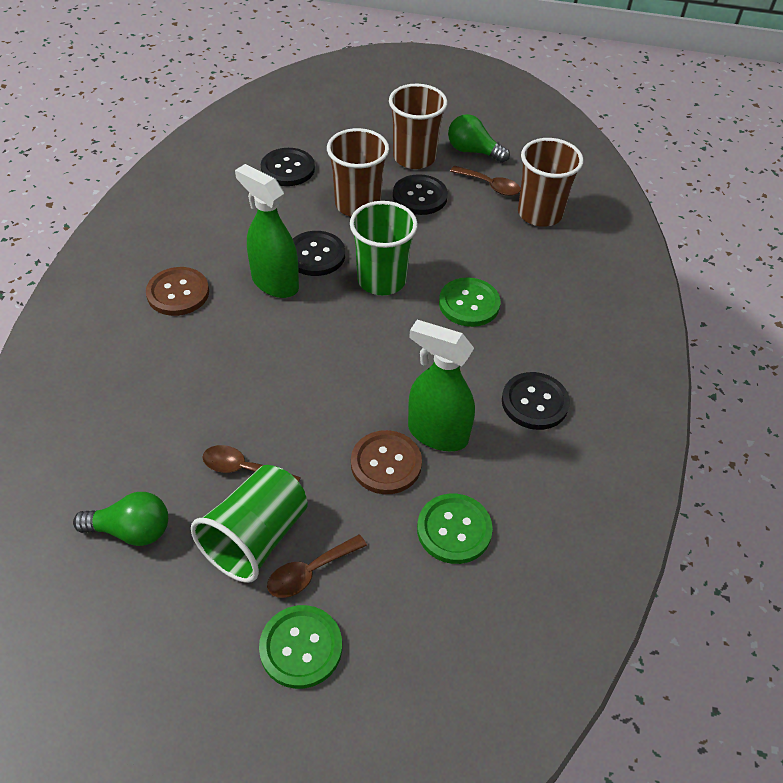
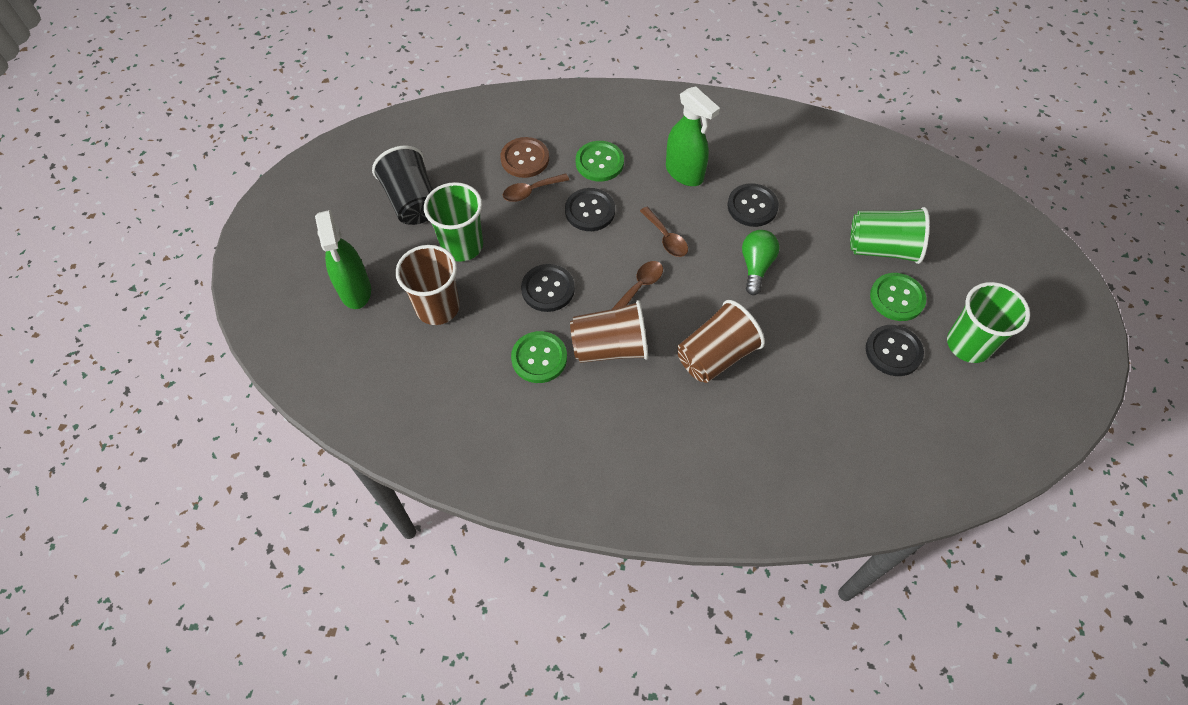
black cup: none = 0 -> [372,146,433,225] = 1
brown button: [146,267,209,316] [351,430,422,494] = 2 -> [501,137,549,178] = 1
green cup: [191,465,308,583] [350,201,418,295] = 2 -> [424,182,483,262] [850,207,930,264] [947,282,1030,363] = 3
green light bulb: [73,492,168,546] [448,114,510,163] = 2 -> [742,230,780,295] = 1

